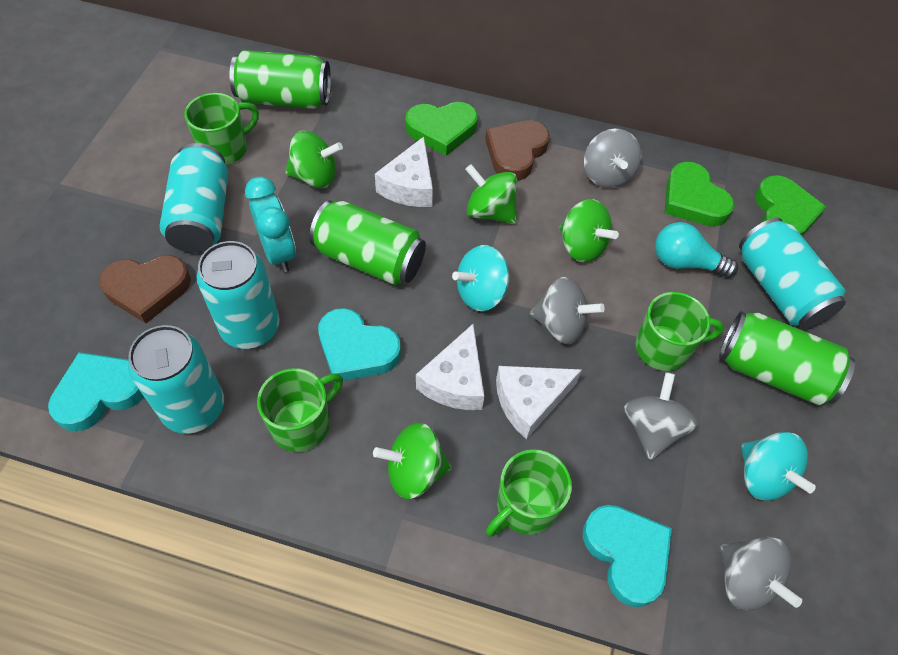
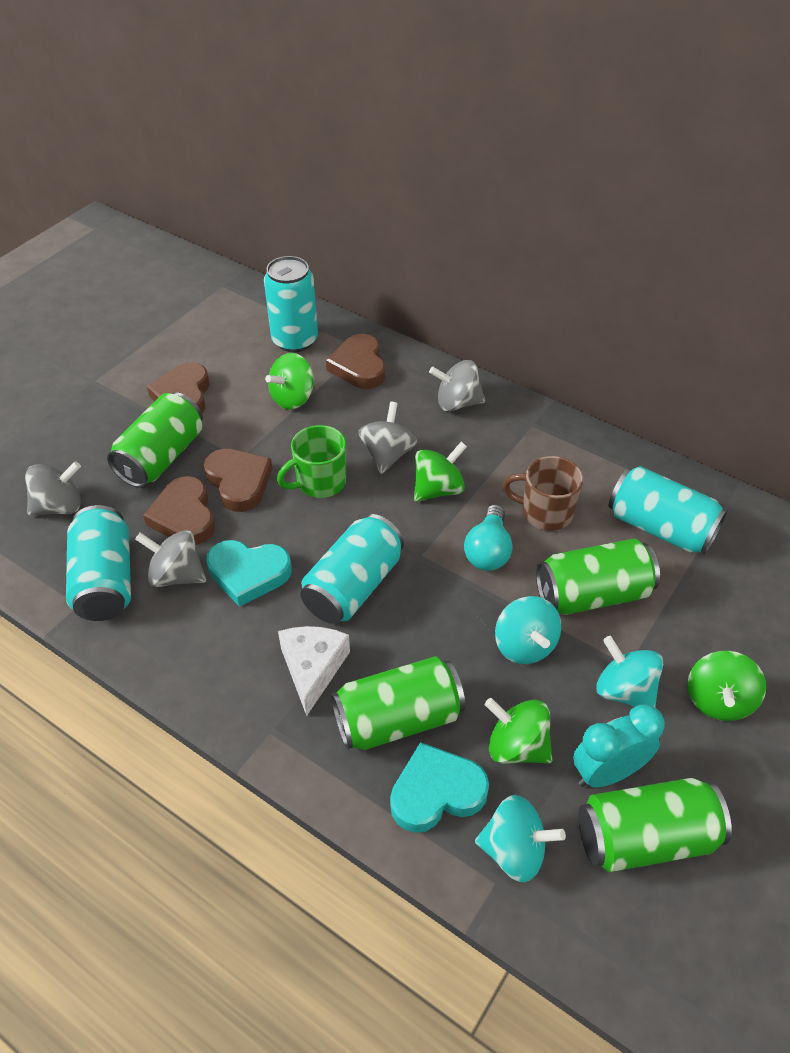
brown heart: [99,255,191,324] [485,120,550,181] = 2 -> [143,476,215,545] [147,362,210,413] [204,449,273,512] [326,334,385,389] = 4
brown mug: none = 0 -> [502,456,583,531] = 1
green can: [229,50,331,109] [309,200,426,285] [719,311,855,405] = 3 -> [107,392,203,488] [331,656,465,750] [536,539,660,615] [578,778,732,872] = 4
green heart: [405,102,478,156] [665,162,734,227] [755,175,826,236] = 3 -> none = 0
green mug: [184,93,259,165] [257,368,343,452] [486,449,572,537] [636,292,724,371] = 4 -> [277,425,346,498] = 1
turquoise heart: [48,352,144,431] [318,308,401,381] [582,505,672,607] = 3 -> [206,540,292,607] [390,742,489,833] = 2
turquoise spinning top: [452,245,510,311] [741,432,816,501] = 2 -> [475,795,566,882] [495,596,561,664] [596,636,663,707] = 3
white cheese: [375,137,433,207] [416,324,484,410] [496,366,582,439] = 3 -> [278,626,350,716] = 1

